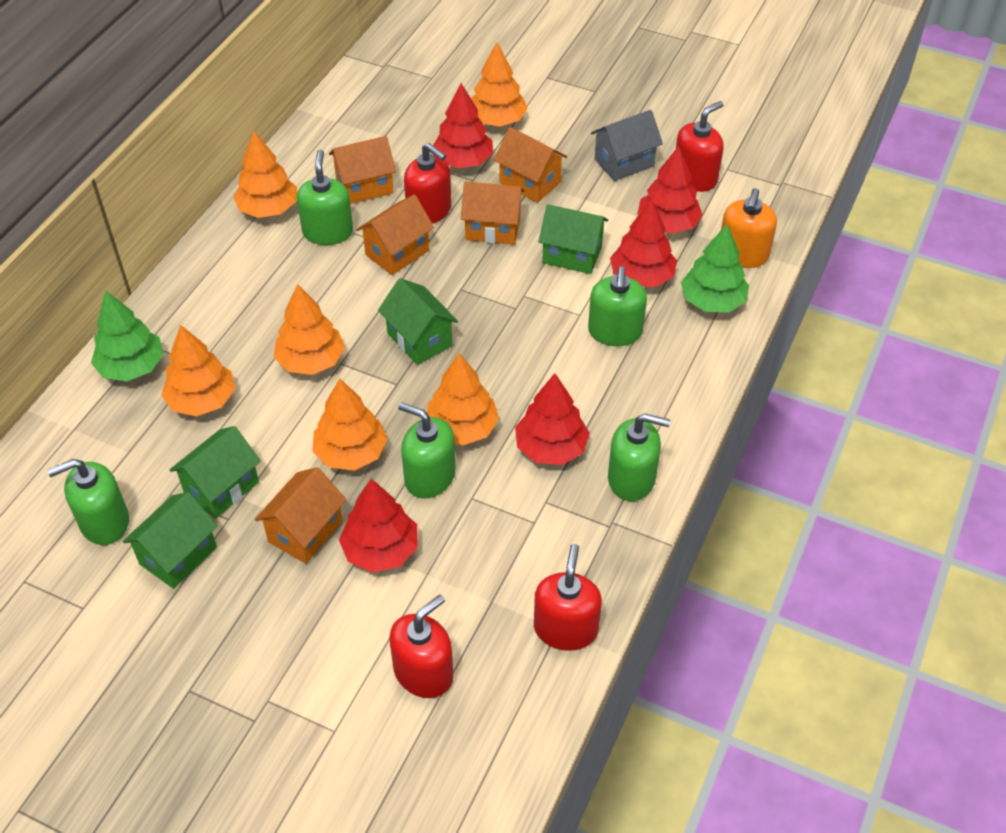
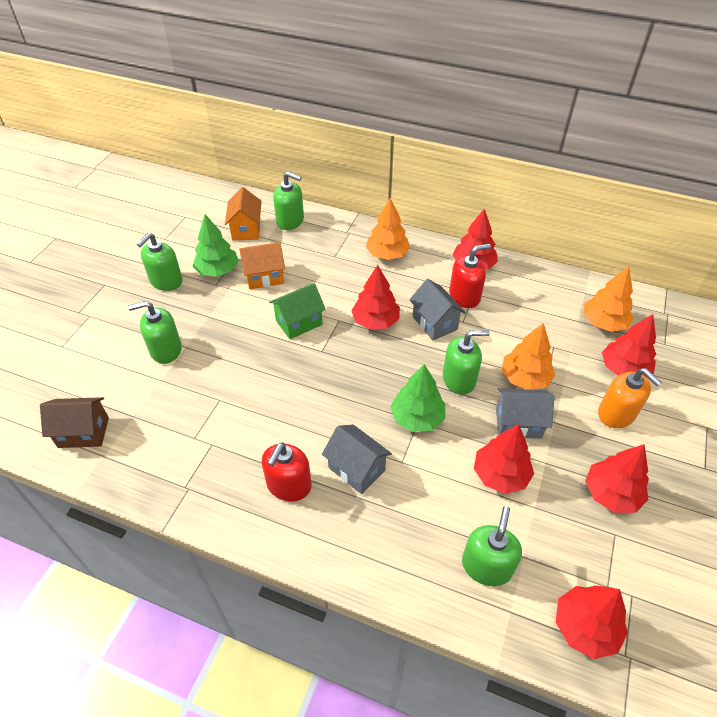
brown house: none = 0 -> [40,397,109,448] = 1
green house: [123,492,218,589] [170,426,261,519] [378,278,458,365] [538,204,608,274] = 4 -> [269,283,326,339] = 1
grey house: [591,110,663,181] = 1 -> [322,425,392,494] [409,279,466,340] [496,388,554,439] = 3
orange house: [255,467,346,564] [329,136,396,204] [356,195,434,275] [461,181,524,245] [494,127,567,203] = 5 -> [225,187,262,240] [239,242,285,289] = 2
orange tree: [161,325,235,416] [233,130,297,218] [274,284,345,375] [312,379,387,471] [427,353,499,445] [471,43,528,127] = 6 -> [366,198,410,260] [502,323,555,390] [583,267,634,332] = 3
red soap dispenser: [389,595,454,698] [404,143,452,224] [534,544,602,651] [676,101,724,192] = 4 -> [262,443,311,502] [449,244,491,308] = 2
red tree: [339,479,418,572] [433,83,493,168] [515,373,590,465] [610,199,677,287] [638,146,703,234] = 5 -> [351,265,400,330] [453,209,498,270] [474,424,534,494] [556,586,628,659] [585,444,649,513] [602,314,656,378] = 6

